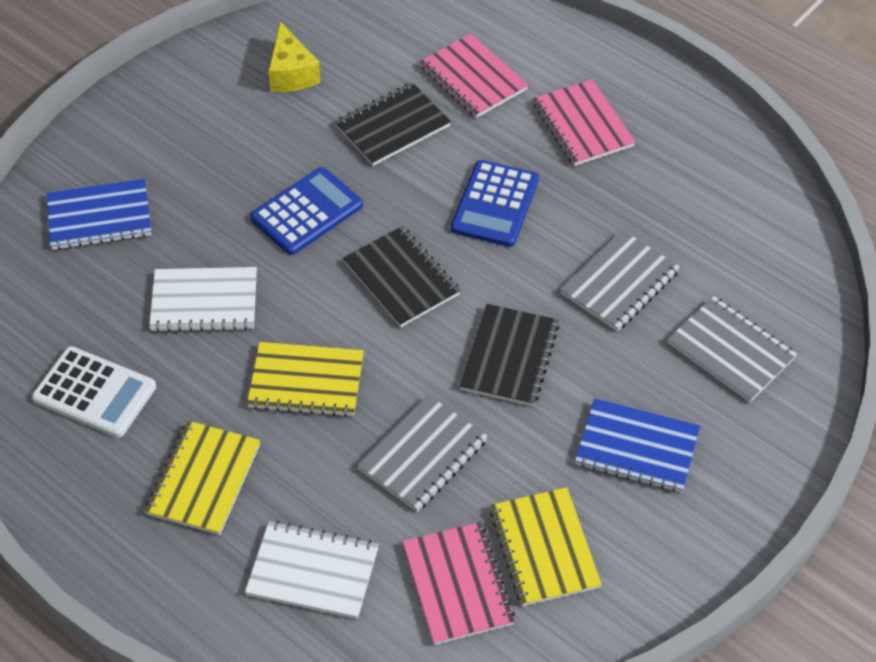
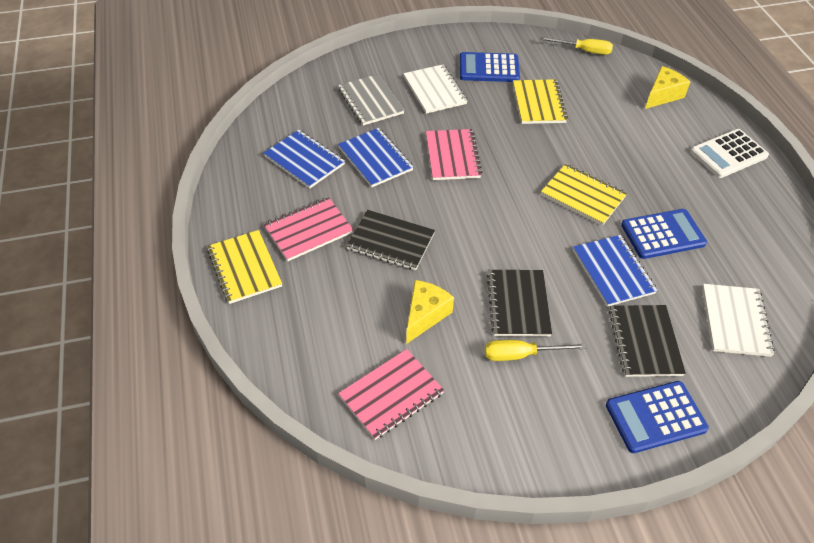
blue calculator: [250,167,363,255] [451,160,539,247] = 2 -> [460,52,520,82] [606,381,709,453] [621,209,707,259] = 3
blue notebook: [46,179,151,250] [575,398,700,492] = 2 -> [263,130,345,189] [338,128,413,187] [573,235,658,307] = 3
grey notebook: [357,395,488,512] [560,230,680,331] [667,296,797,402] = 3 -> [338,74,405,126] = 1
yellow cheese: [268,22,321,92] = 1 -> [406,280,454,344] [645,66,690,109] = 2
yellow screwdriver: none = 0 -> [485,340,587,361] [540,37,613,55] = 2

